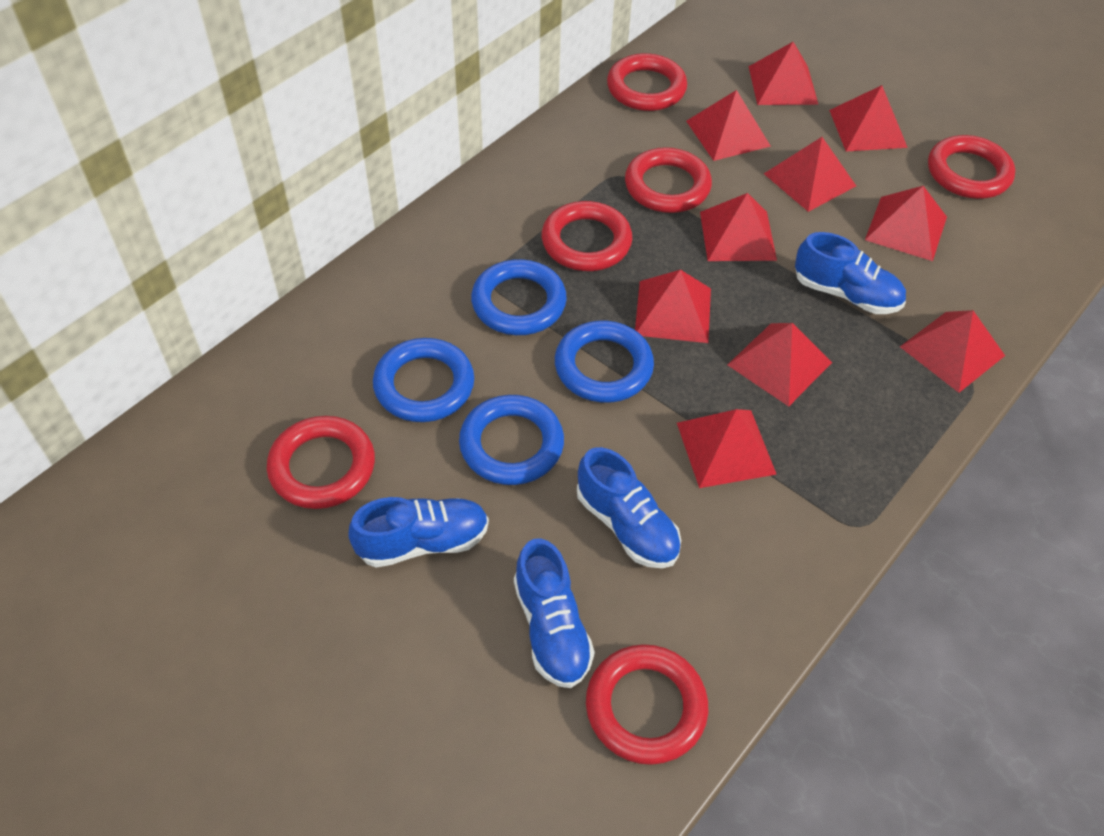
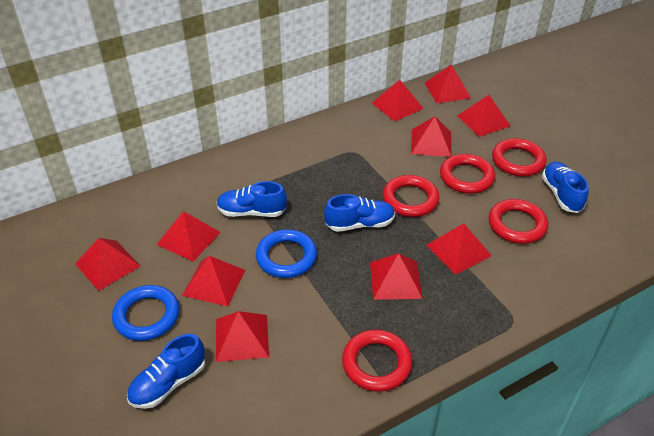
blue ring: [373,338,474,422] [459,395,564,485] [471,259,567,335] [555,321,654,403] = 4 -> [112,285,180,341] [256,229,317,278] = 2
red ring: [267,416,375,509] [542,201,632,271] [586,644,708,765] [607,53,687,111] [625,147,712,213] [928,135,1015,199] = 6 -> [342,329,412,392] [383,175,440,217] [440,154,495,194] [488,199,548,244] [492,138,546,177] = 5

